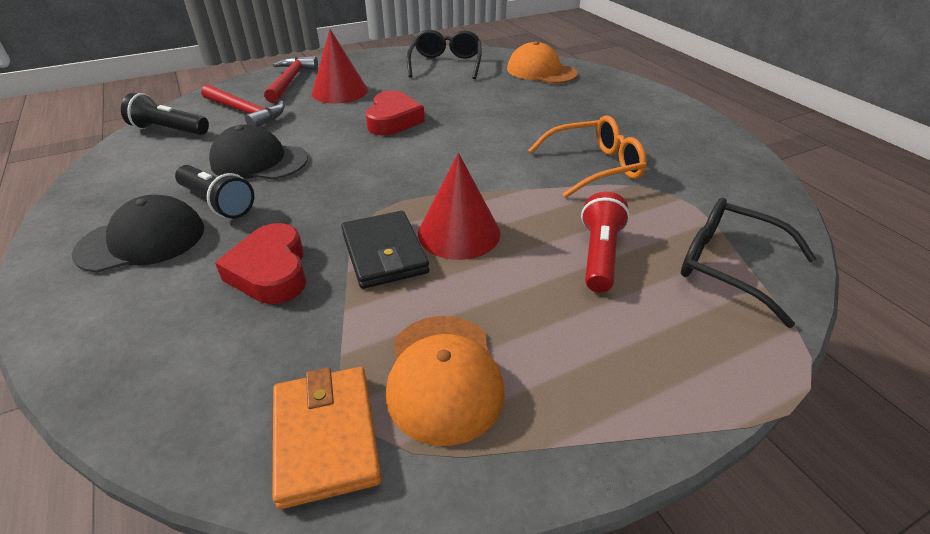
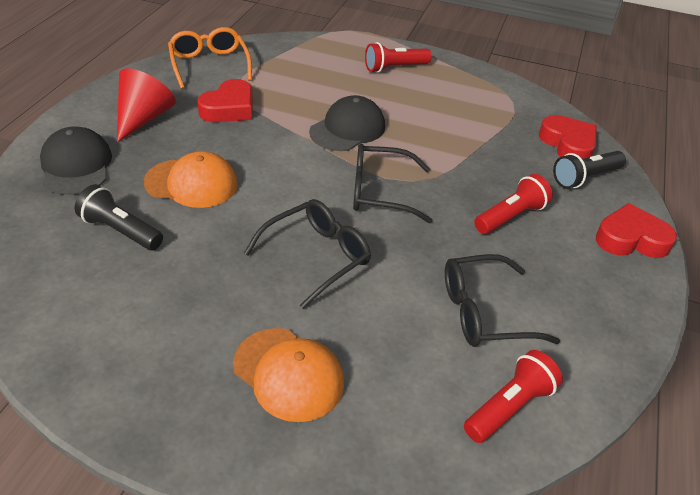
black glasses: [407,30,482,79] [681,198,816,328] = 2 -> [244,199,371,309] [353,144,432,223] [445,254,560,347] = 3
black wallet: [341,211,429,289] = 1 -> none = 0
orange wallet: [272,367,382,509] = 1 -> none = 0
red cone: [312,29,368,104] [418,153,500,260] = 2 -> [117,68,176,143] = 1
red flashlight: [581,192,630,293] = 1 -> [365,42,432,73] [464,350,563,443] [474,174,553,234] = 3
red hammer: [201,84,285,127] [264,56,318,103] = 2 -> none = 0
red heart: [215,223,306,304] [366,91,425,136] = 2 -> [197,79,253,122] [539,115,597,159] [596,203,677,258] = 3

